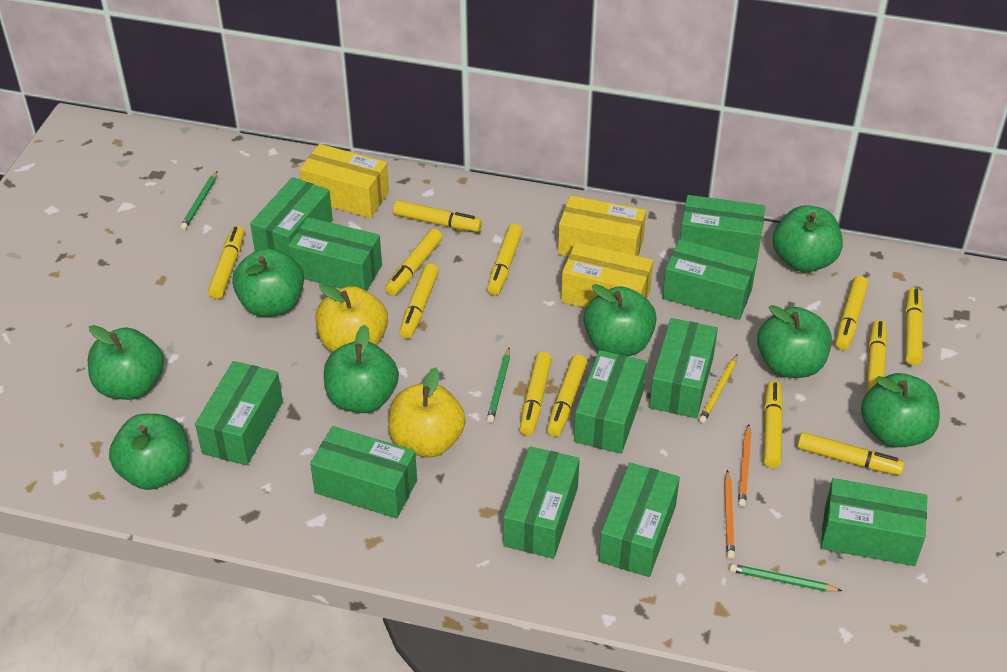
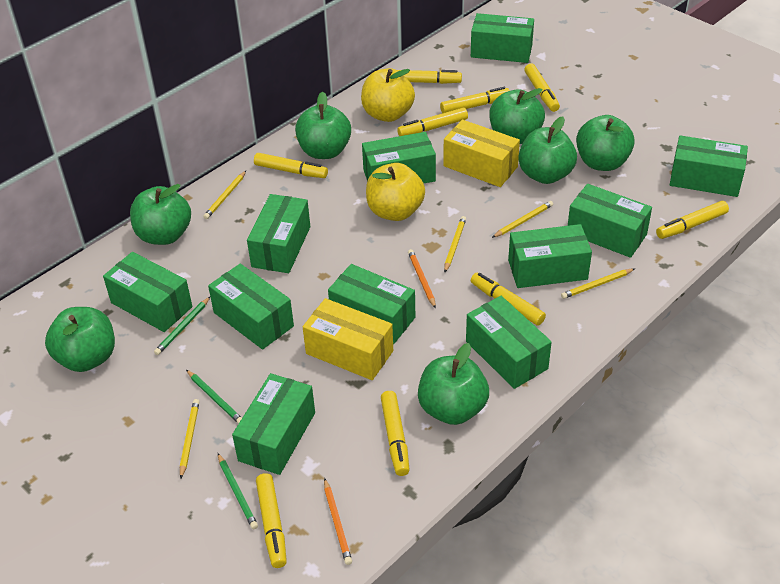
green apple: [88,325,164,400] [109,414,189,490] [232,248,304,317] [324,325,399,413] [584,284,657,356] [757,305,832,378] [773,205,843,272] [861,373,940,447] = 8 -> [45,307,115,372] [130,184,191,245] [295,92,351,159] [418,343,489,425] [489,88,545,144] [519,117,577,184] [576,115,635,171] = 7
yellow box: [300,144,389,218] [558,196,646,256] [561,242,653,308] = 3 -> [303,298,393,380] [443,120,520,187] = 2
yellow marker: [208,226,245,299] [385,229,443,296] [393,200,482,232] [399,264,439,339] [487,224,523,295] [520,352,552,435] [547,354,587,437] [764,381,783,468] [797,432,905,475] [835,276,868,350] [866,320,887,393] [905,288,924,365] = 12 -> [254,153,328,178] [256,473,287,568] [381,391,410,476] [397,108,468,136] [398,70,462,84] [440,87,510,113] [471,273,546,326] [524,64,560,112] [656,201,729,239] = 9
yellow pencil: [699,354,737,423] = 1 -> [180,399,200,479] [203,171,246,219] [444,216,466,272] [492,201,553,238] [561,268,635,299] = 5

